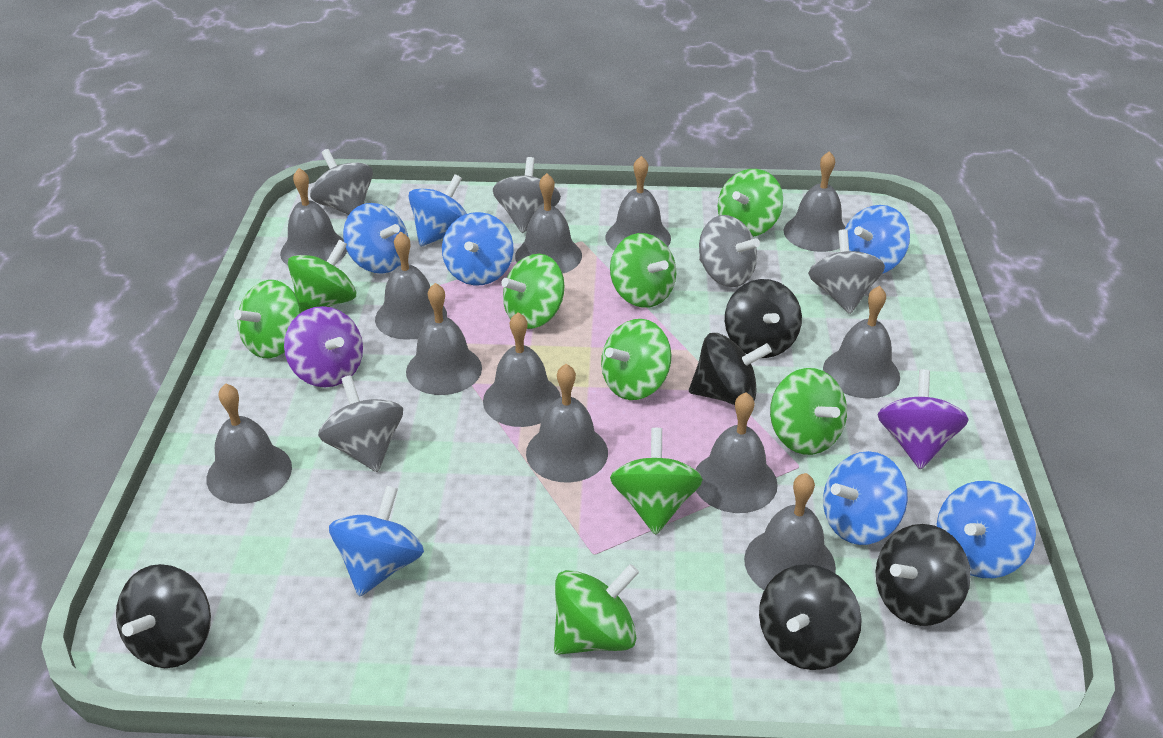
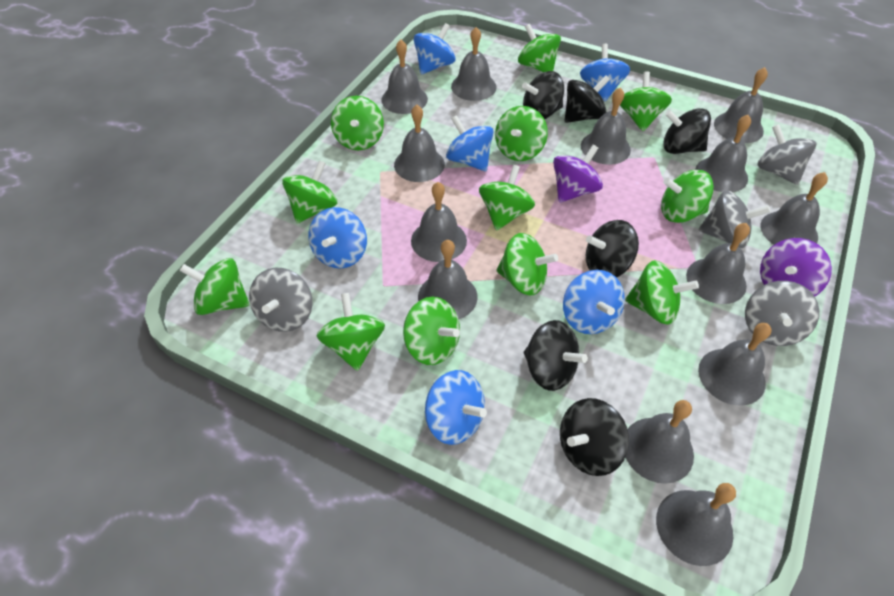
black spinning top: [116,564,211,668] [689,333,772,405] [725,279,802,358] [759,564,862,670] [876,524,971,626] = 5 -> [522,71,564,119] [524,320,588,391] [560,398,629,476] [564,75,610,123] [586,220,639,277] [663,108,711,154] = 6
blue spinning top: [329,486,424,597] [343,203,408,274] [409,174,467,246] [442,212,513,285] [823,451,908,545] [845,205,910,274] [937,481,1036,578] = 7 -> [308,207,367,269] [414,23,456,74] [425,370,487,445] [446,115,493,171] [563,270,625,334] [580,44,630,101] = 6
green spinning top: [234,280,301,358] [288,240,356,313] [501,254,565,329] [554,564,639,655] [601,319,671,400] [610,233,676,308] [610,428,703,535] [718,169,783,237] [770,368,847,455] = 9 -> [180,258,249,315] [282,160,337,224] [317,293,385,371] [331,96,384,150] [403,297,460,365] [479,165,535,231] [495,106,548,161] [497,233,558,295] [518,24,561,72] [620,71,672,131] [625,260,699,325] [661,170,714,223] = 12
grey bell: [206,383,292,504] [280,168,347,265] [375,232,447,340] [406,283,482,395] [483,312,561,427] [515,173,582,274] [526,364,608,482] [605,156,671,250] [695,392,778,513] [744,473,836,590] [784,151,845,252] [823,286,900,399] = 12 -> [381,40,428,114] [394,105,445,182] [411,182,467,262] [418,240,478,319] [451,27,496,101] [581,88,631,165] [625,400,694,484] [656,483,736,566] [686,223,750,304] [695,115,751,192] [698,323,772,406] [714,67,768,143] [761,172,828,245] = 13
grey spinning top: [310,149,373,215] [318,375,403,472] [493,157,561,233] [699,215,760,287] [808,229,885,314] = 5 -> [249,268,312,332] [699,191,771,248] [745,281,819,346] [757,124,816,185] = 4

